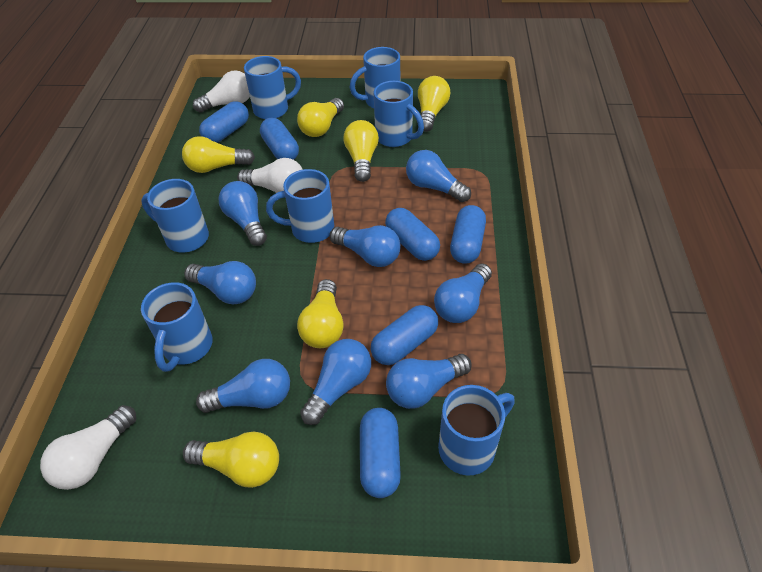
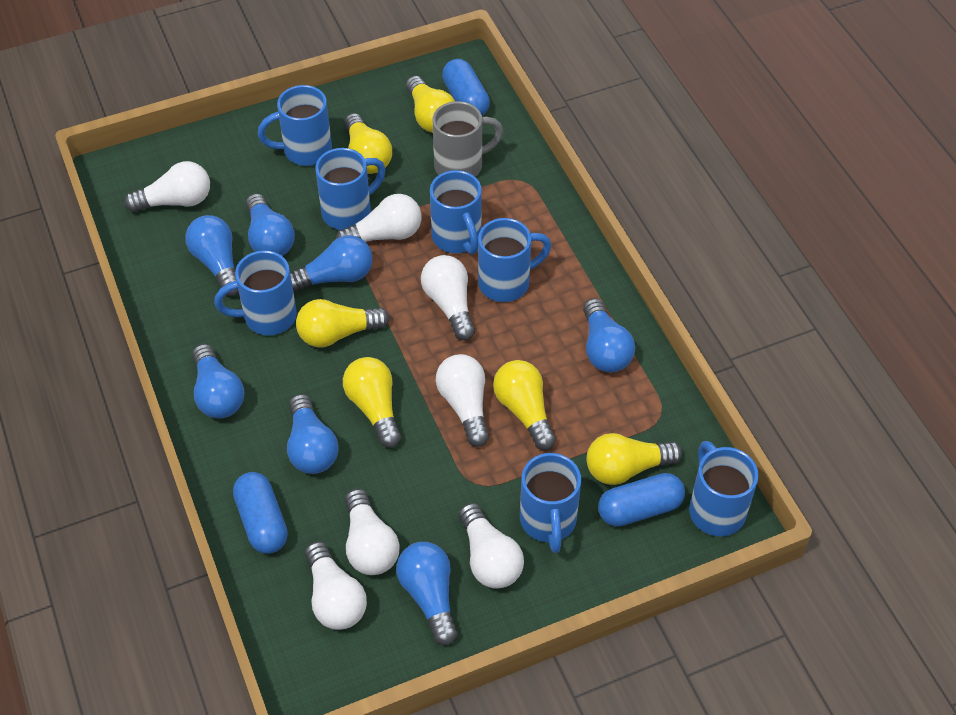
blue capsule: [199,101,249,143] [260,118,299,160] [360,408,401,498] [371,305,438,365] [385,208,440,261] [450,205,486,264] = 6 -> [233,472,288,554] [442,59,490,116] [598,473,685,527] = 3
blue light bulb: [184,261,256,304] [196,359,290,413] [218,181,267,246] [300,339,371,425] [330,225,401,267] [386,354,472,409] [406,150,471,202] [434,263,492,323] = 8 -> [185,215,239,296] [192,344,244,418] [246,194,295,256] [287,394,339,474] [290,235,373,292] [396,542,458,646] [583,298,635,373] = 7
grey mug: none = 0 -> [433,101,503,177] = 1
white light bulb: [40,405,136,490] [193,70,250,112] [237,158,303,193] = 3 -> [124,161,210,212] [305,541,367,630] [336,194,422,242] [345,489,400,575] [421,255,475,341] [436,354,489,447] [459,503,524,589] = 7

